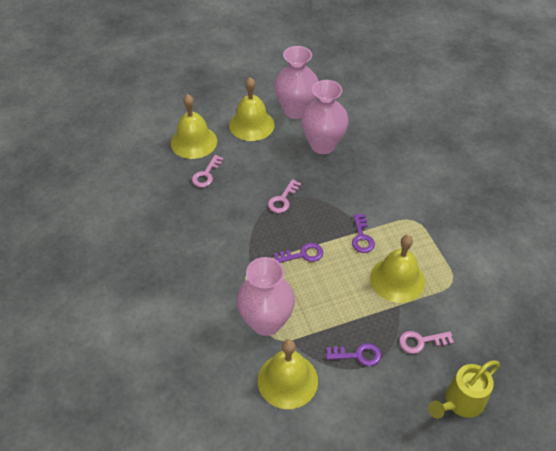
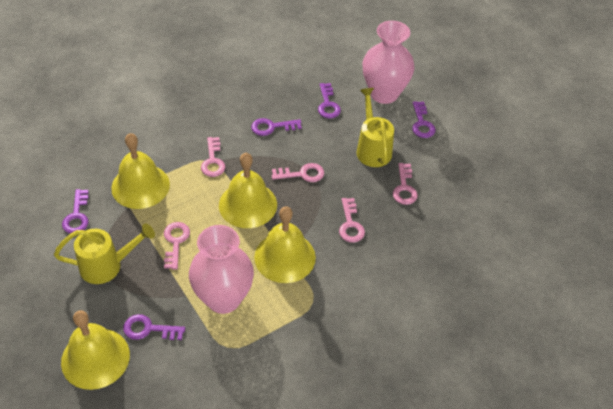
pink key: [192,155,224,188] [268,179,301,213] [399,331,454,354] = 3 -> [164,222,190,269] [201,137,226,177] [272,163,324,182] [339,198,365,243] [393,163,418,205] = 5
pink vase: [237,257,295,336] [274,46,318,119] [301,80,349,154] = 3 -> [189,225,254,314] [362,21,415,104] = 2
purple key: [274,243,323,263] [326,343,381,366] [352,214,375,253] = 3 -> [62,189,89,234] [123,314,185,340] [251,118,302,136] [318,83,341,118] [412,101,436,138] = 5
yellow watering can: [428,360,500,419] = 1 -> [54,224,155,284] [356,88,394,167] = 2

